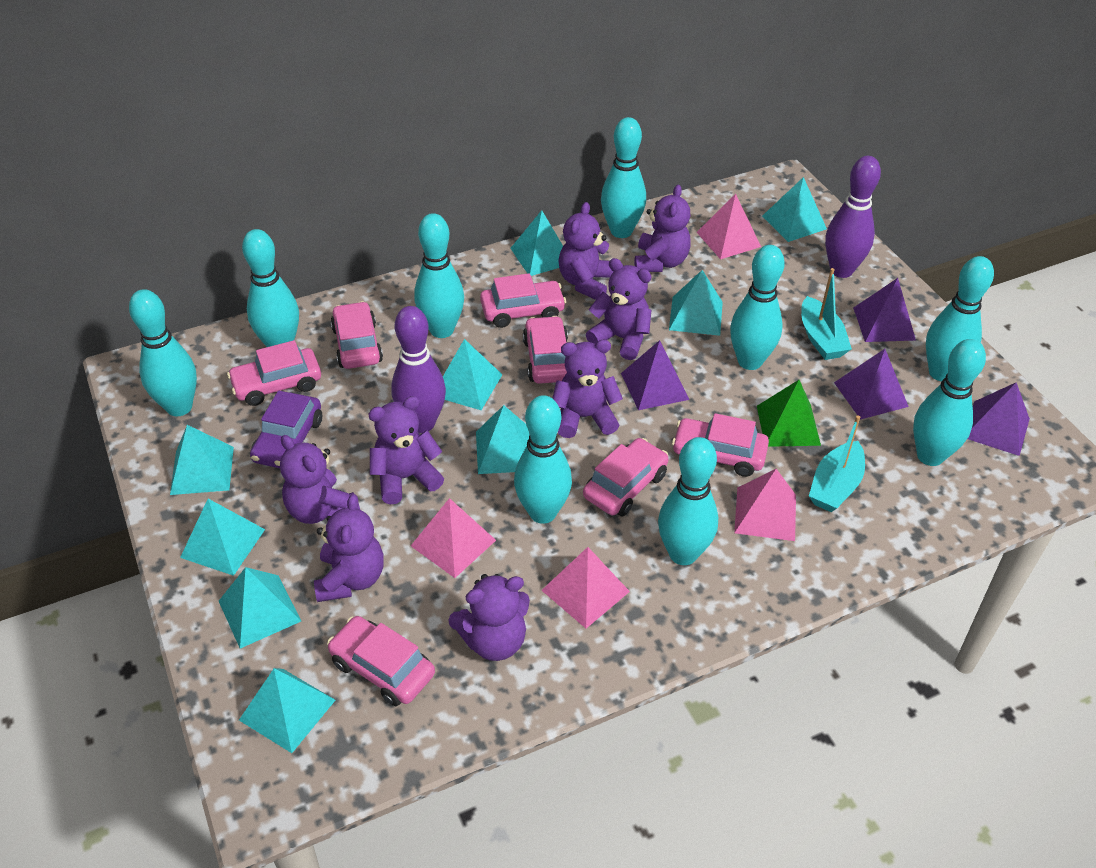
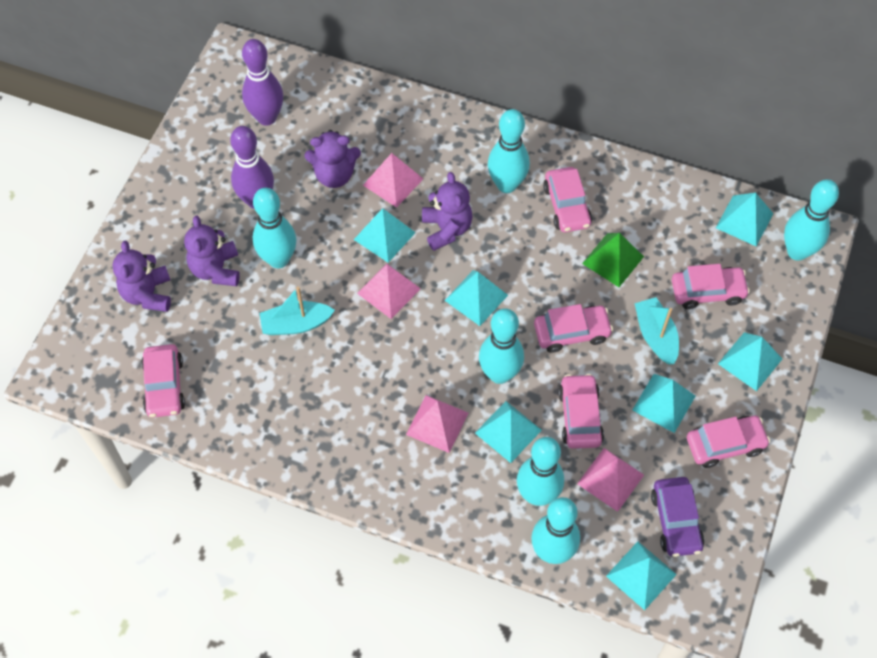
pink car: [227,340,321,406] [327,616,435,706] [331,301,383,369] [480,273,566,328] [523,316,568,384] [583,438,669,517] [672,413,769,477] = 7 -> [141,344,185,418] [534,304,613,353] [543,167,592,232] [558,374,604,449] [672,264,750,309] [687,416,770,468] = 6
purple pyramid: [621,340,690,410] [834,349,909,420] [853,278,916,342] [968,382,1030,456] = 4 -> none = 0
purple teddy bear: [280,435,360,524] [314,494,384,602] [368,396,444,504] [448,574,530,661] [552,340,623,438] [558,202,614,300] [586,258,652,360] [634,185,691,272] = 8 -> [112,241,171,312] [184,216,240,286] [304,130,361,188] [422,172,472,251] = 4
turquoise bowling pin: [129,289,197,416] [242,229,299,347] [414,213,464,338] [514,395,572,524] [601,117,646,238] [658,437,718,565] [730,245,785,370] [913,339,986,466] [926,256,994,382] = 9 -> [253,188,296,268] [479,308,524,384] [488,109,530,193] [517,437,564,506] [531,497,580,564] [784,179,839,261] = 6
turquoise pyramid: [170,425,234,495] [180,499,265,576] [219,567,301,649] [239,668,335,753] [443,339,503,410] [476,405,530,474] [510,210,563,276] [669,270,723,336] [762,177,827,242] = 9 -> [354,208,416,263] [445,270,508,326] [475,401,542,463] [606,541,677,610] [632,374,696,433] [716,193,774,246] [718,332,782,391] = 7

